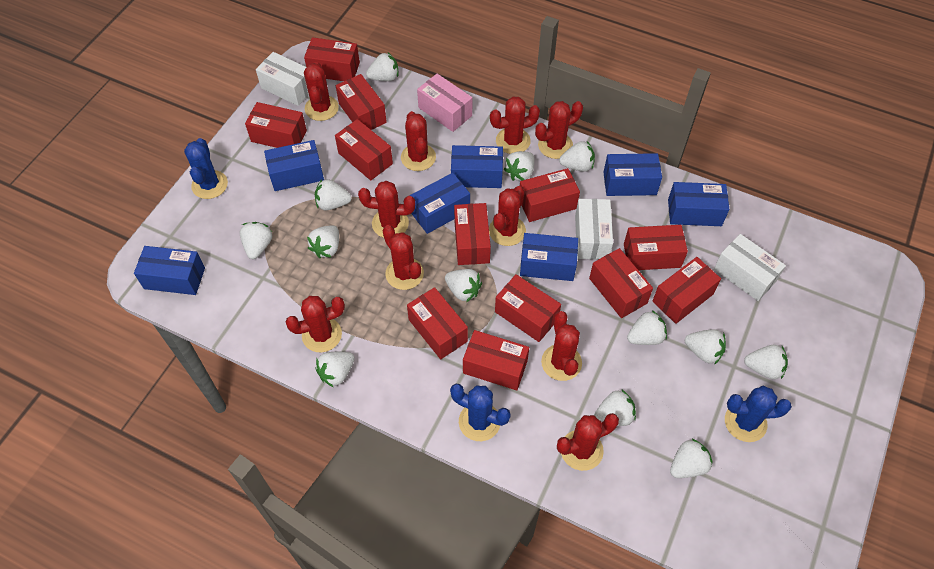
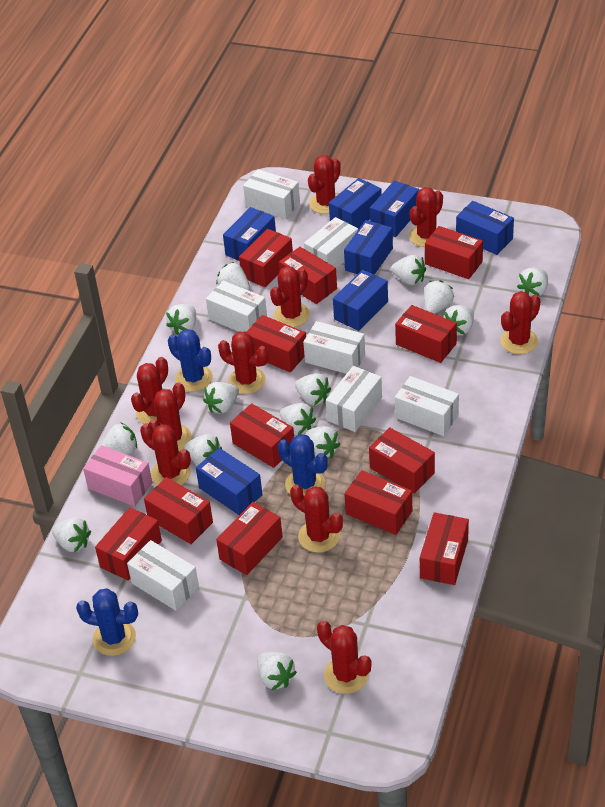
white box: [256,52,309,106] [575,199,613,260] [714,234,786,301] = 3 -> [127,540,199,611] [206,280,267,332] [243,169,300,219] [303,321,365,374] [304,217,358,268] [326,366,382,432] [395,376,459,436] = 7
white strawberry: [240,222,272,259] [307,225,339,258] [315,179,352,210] [315,352,355,387] [366,53,398,81] [445,269,482,302] [504,151,535,181] [559,141,595,172] [594,389,636,426] [627,310,667,345] [670,438,713,478] [685,329,726,365] [744,345,788,379] = 13 -> [52,517,91,552] [100,422,137,455] [166,304,196,335] [184,434,222,465] [203,382,239,414] [216,262,250,291] [257,652,297,690] [280,403,316,435] [295,373,331,405] [305,426,341,458] [391,255,426,285] [424,280,454,314] [443,305,474,335] [517,268,548,297] = 14

